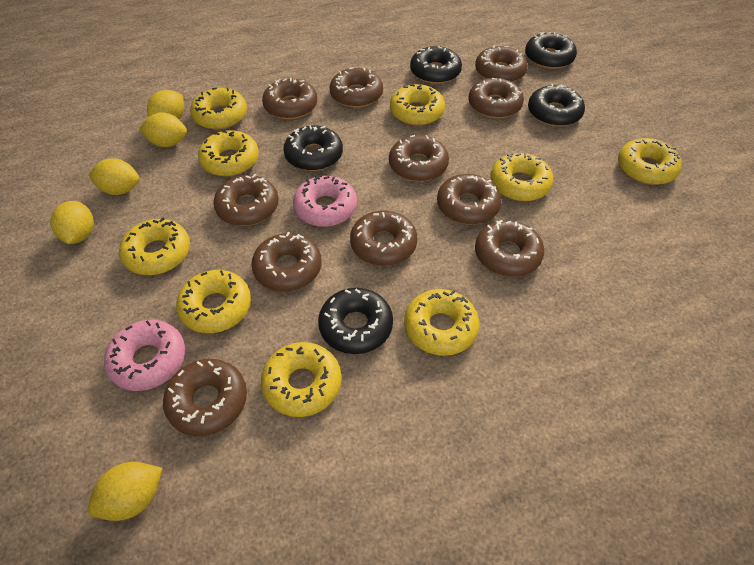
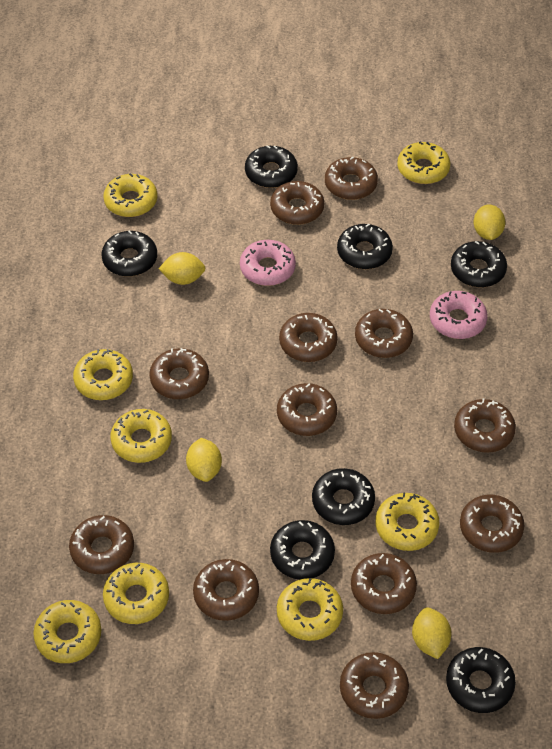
black donut: [283,125,343,171] [318,288,393,354] [410,46,462,84] [525,32,577,69] [528,84,585,127] = 5 -> [101,230,157,277] [245,145,298,188] [270,520,335,580] [312,468,375,525] [337,224,393,269] [446,647,516,713] [451,241,507,288] = 7
brown donut: [163,359,247,436] [213,174,279,226] [251,232,321,292] [262,78,317,119] [330,67,383,108] [350,211,417,266] [389,135,449,182] [437,174,501,225] [469,78,524,119] [475,45,528,82] [475,220,544,277] = 11 -> [69,515,134,574] [149,348,209,399] [193,559,259,621] [270,181,324,225] [277,383,337,436] [279,313,338,362] [325,157,378,200] [340,652,409,719] [351,553,417,614] [355,309,413,358] [454,398,516,453] [460,495,524,553] = 12
yellow donut: [119,218,190,275] [176,270,251,333] [190,87,247,130] [198,130,259,176] [261,342,342,417] [390,84,445,126] [404,289,479,356] [490,153,553,201] [618,138,682,185] = 9 -> [33,600,101,663] [73,349,133,400] [103,173,158,217] [103,563,169,624] [110,409,172,463] [277,578,343,641] [375,492,439,551] [397,142,450,184] = 8
yellow lemon: [50,201,94,244] [88,159,139,195] [88,462,162,521] [139,112,187,147] [147,90,184,119] = 5 -> [158,252,206,285] [186,438,222,482] [412,607,451,659] [473,204,506,240] = 4

